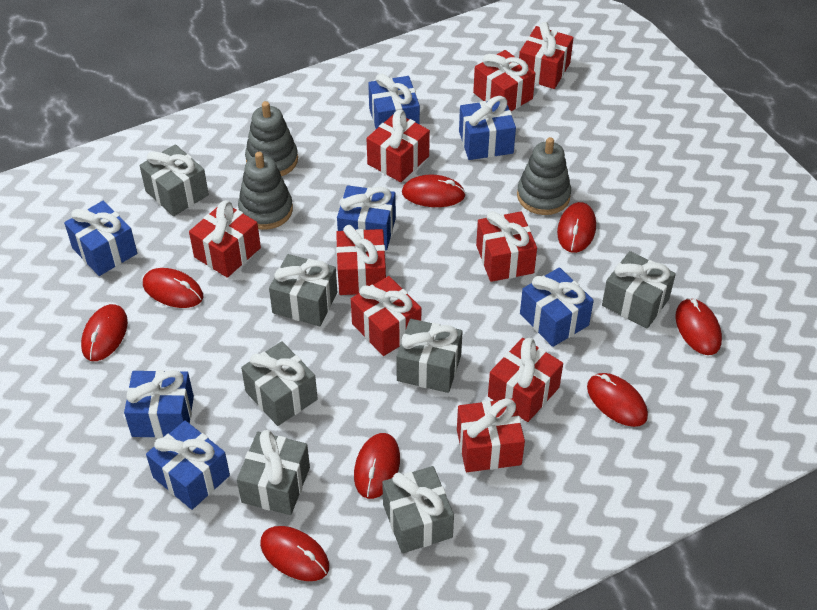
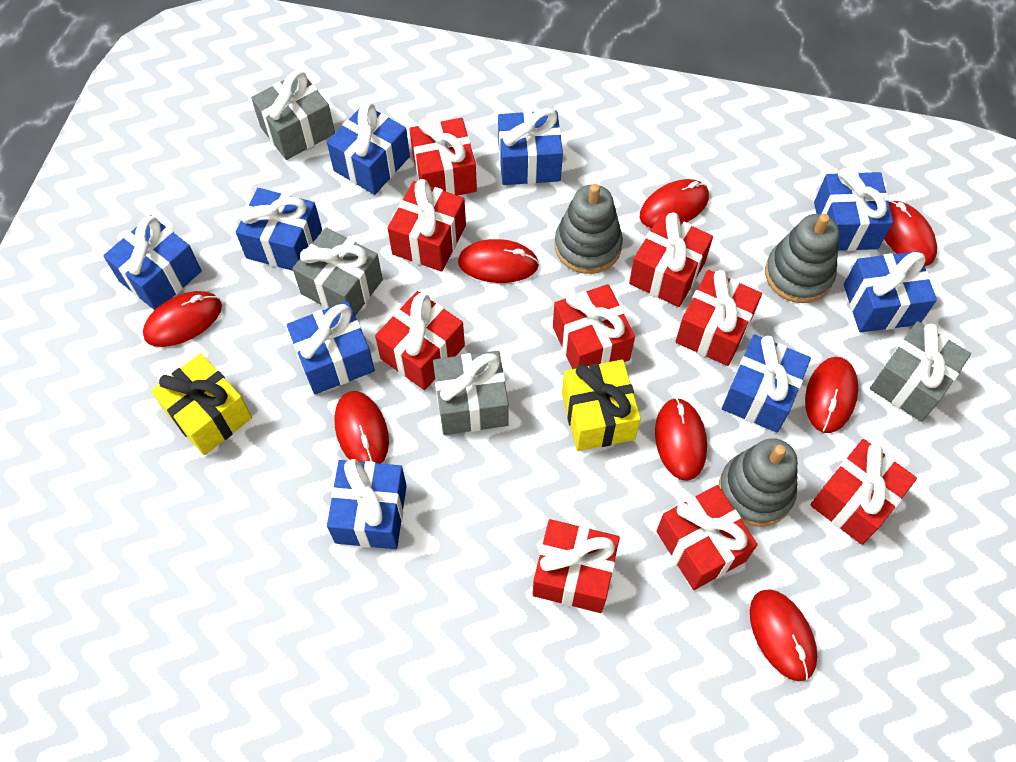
blue gift: [64,201,137,276] [124,370,194,438] [146,420,230,510] [337,185,396,250] [368,74,420,129] [459,96,516,160] [520,267,594,347] = 7 -> [103,215,202,310] [236,188,322,271] [287,301,375,394] [327,102,410,195] [327,459,407,549] [498,108,563,185] [722,335,811,433] [814,168,893,251] [844,251,937,332] = 9
grey gift: [140,144,209,216] [237,430,310,515] [241,341,318,426] [269,254,337,326] [382,466,454,553] [396,319,463,393] [602,251,676,329] = 7 -> [251,71,335,160] [292,227,383,316] [433,351,509,435] [870,321,971,422] = 4
yellow gift: none = 0 -> [151,353,252,455] [562,360,641,451] = 2

